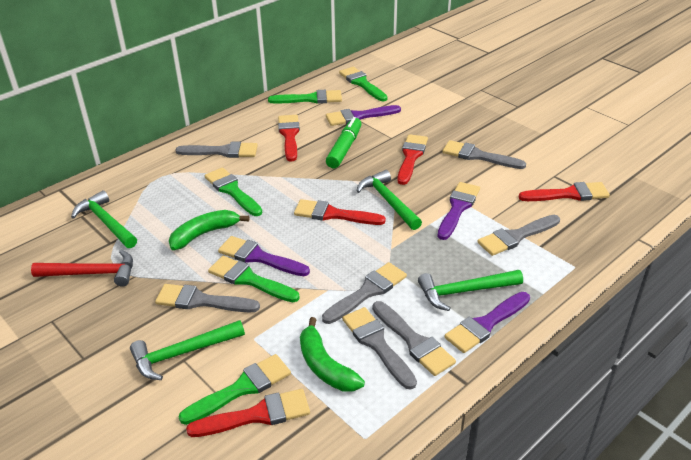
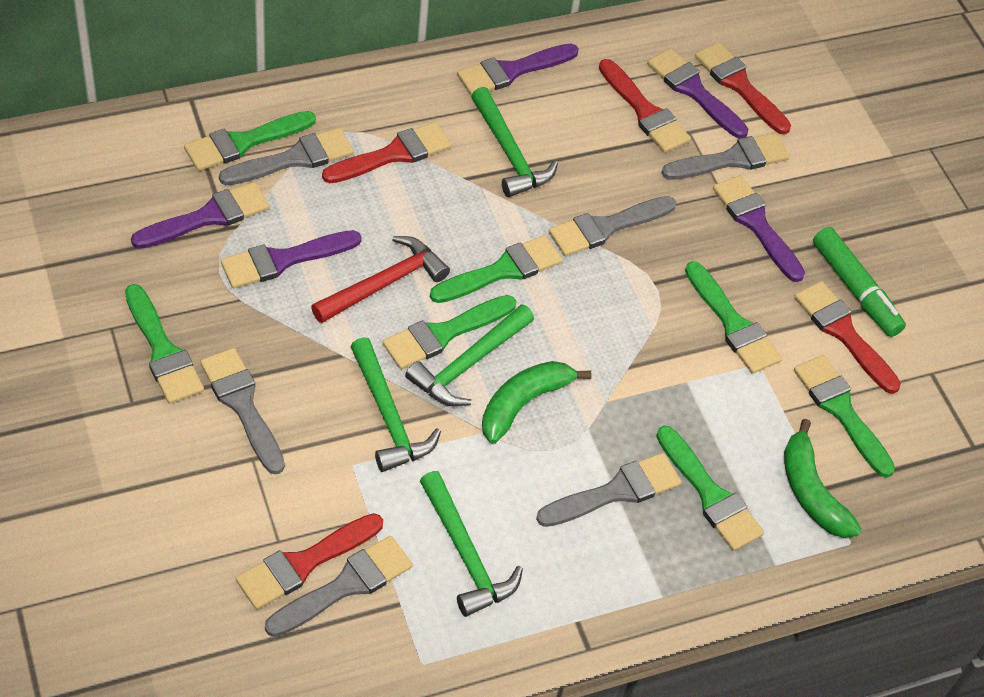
green brush: [179,354,291,425] [205,167,262,216] [208,256,300,302] [268,90,342,104] [339,67,388,101] = 5 -> [125,284,204,404] [184,111,316,171] [382,295,516,369] [430,235,562,303] [656,426,764,551] [685,261,782,374] [794,355,895,478] = 7
grey brush: [155,284,260,312] [175,142,258,158] [322,262,407,324] [342,307,417,389] [372,301,456,376] [443,140,526,169] [477,215,560,256] = 7 -> [200,348,285,474] [219,128,354,185] [265,536,413,637] [536,453,681,527] [549,196,676,256] [662,133,790,180] = 6
purple brush: [218,236,310,276] [326,105,401,126] [437,182,480,240] [444,292,530,353] = 4 -> [131,182,269,249] [221,230,361,288] [457,44,579,95] [647,48,748,138] [713,175,805,282] = 5

